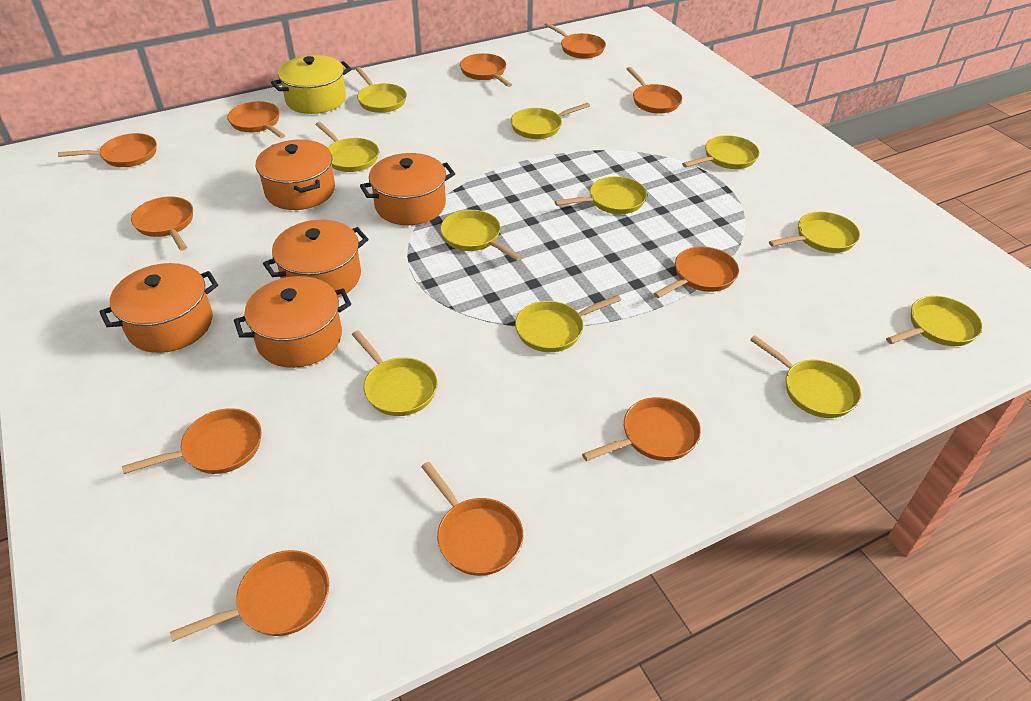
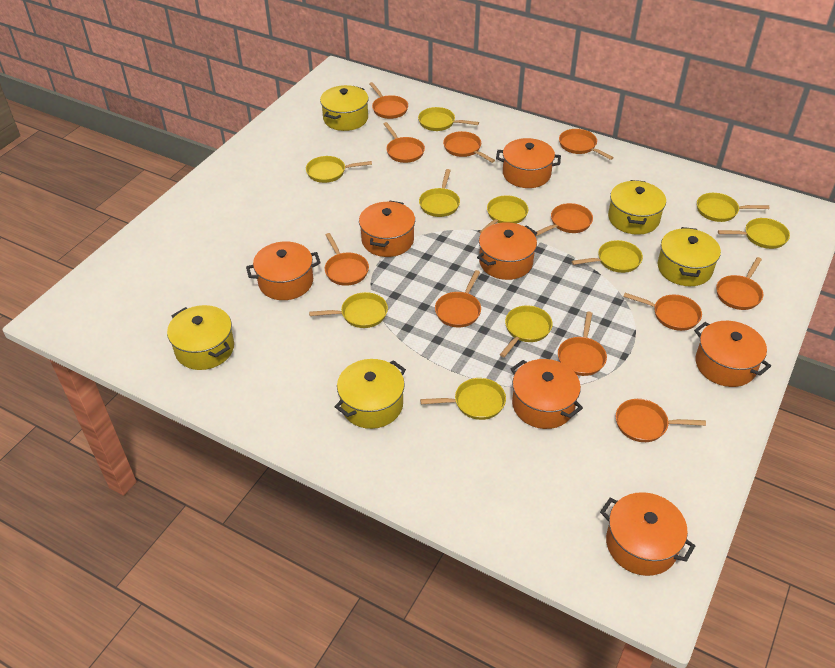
orange pot: [100,263,218,353] [234,276,351,368] [256,140,335,210] [263,220,369,298] [360,153,455,225] = 5 -> [246,242,321,300] [359,201,415,257] [477,222,537,280] [496,138,561,188] [511,359,583,429] [600,492,695,576] [694,321,771,387] = 7
yellow pan: [315,122,379,172] [352,330,437,416] [355,67,407,113] [440,210,522,261] [511,103,590,139] [515,295,621,352] [555,176,647,214] [682,135,759,169] [750,335,861,418] [769,212,860,253] [886,296,983,346] = 11 -> [306,156,372,183] [309,292,388,328] [418,107,479,131] [419,169,460,217] [420,378,506,420] [480,195,528,234] [500,305,553,357] [572,240,643,273] [697,193,769,222] [718,218,790,249] = 10
yellow pot: [271,55,352,114] = 1 -> [167,305,234,370] [320,85,369,131] [335,359,406,429] [608,180,666,235] [658,227,721,286] = 5

